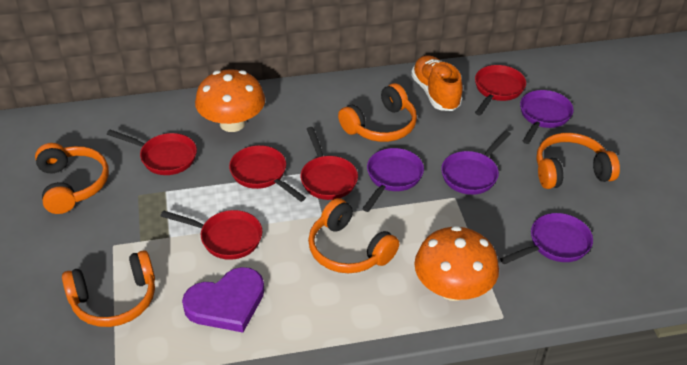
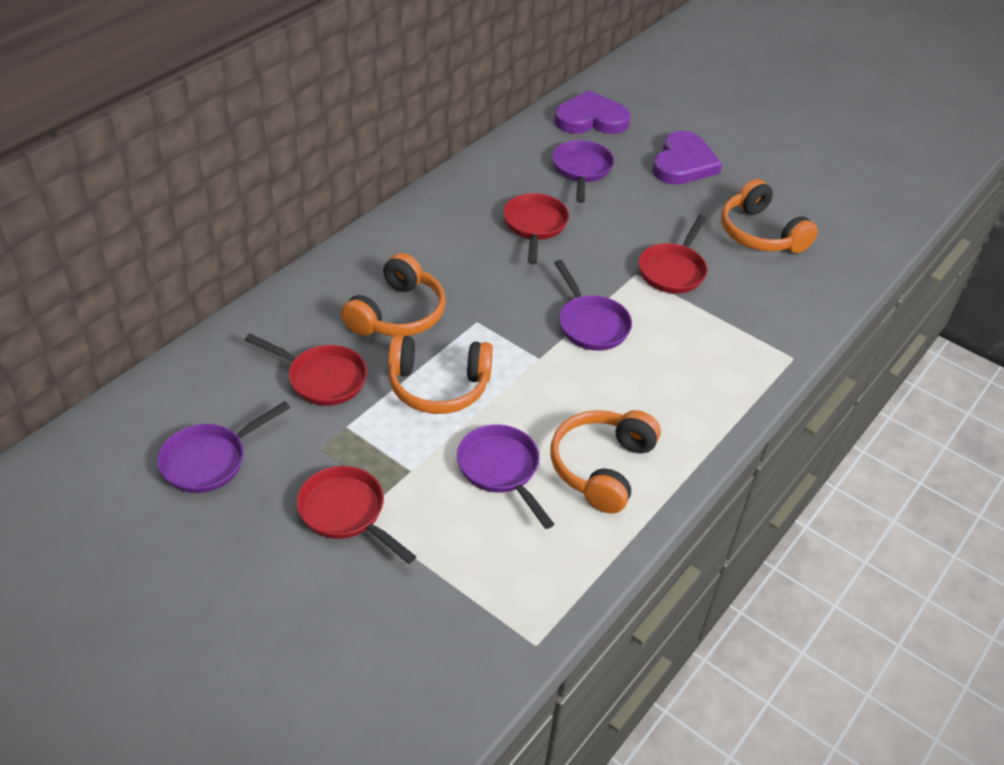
orange headphones: [35,143,109,214] [62,250,155,327] [308,198,399,273] [338,83,417,142] [537,133,620,189] = 5 -> [341,253,446,336] [388,335,493,414] [550,410,661,514] [721,179,818,253] = 4
orange mushroom: [195,69,265,132] [414,226,499,301] = 2 -> none = 0
orange shoe: [411,55,463,111] = 1 -> none = 0
purple heart: [182,267,264,332] = 1 -> [554,90,631,134] [652,131,722,185] = 2
red pan: [107,130,197,175] [161,210,262,260] [229,145,306,202] [300,127,358,200] [475,65,526,115] = 5 -> [245,333,367,406] [297,466,417,564] [503,193,569,264] [638,215,707,294] = 4

